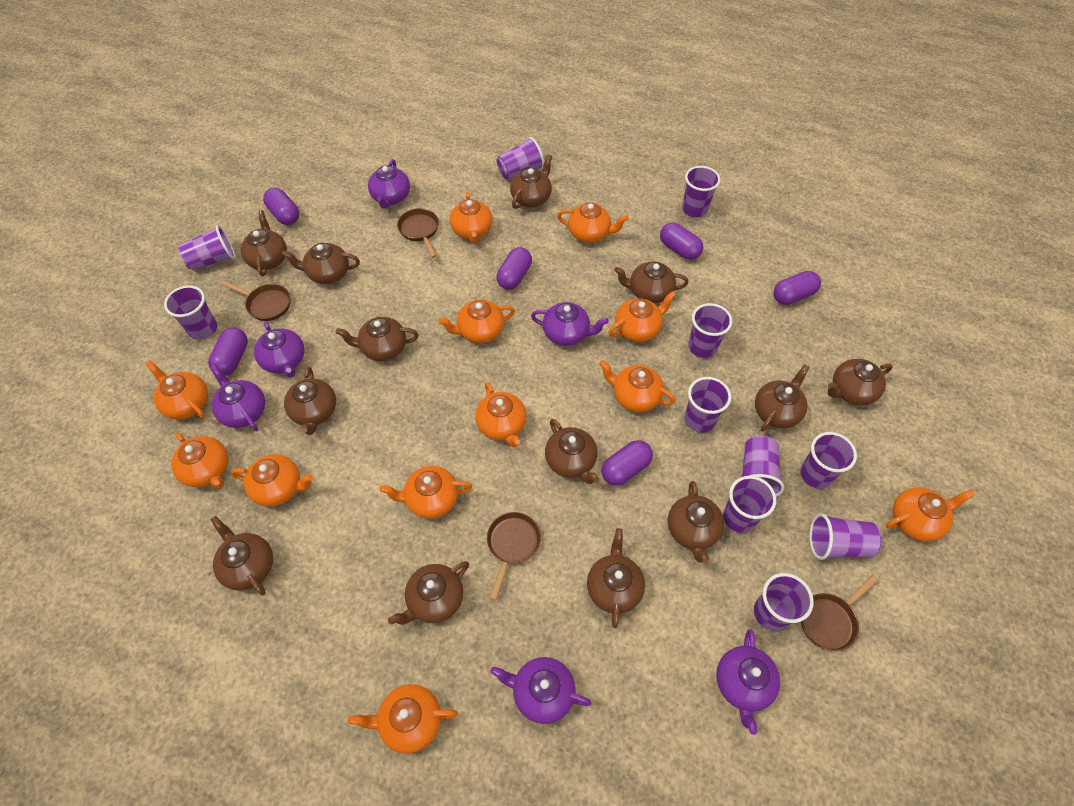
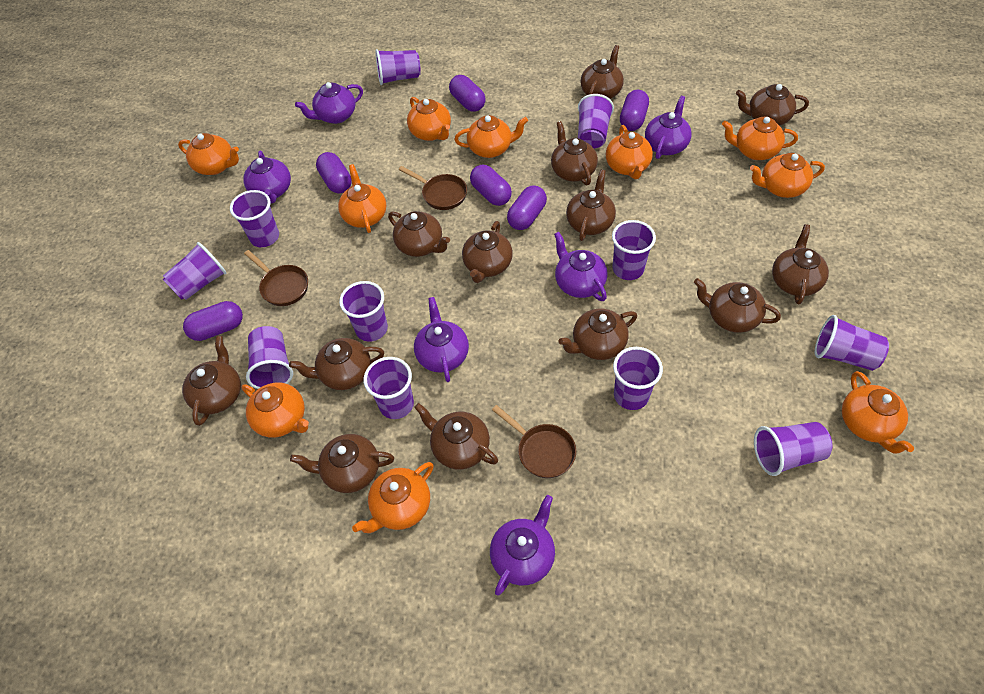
brown pan: [220,280,290,321] [397,208,439,258] [487,512,541,601] [801,575,878,651] = 4 -> [244,250,308,306] [399,166,467,210] [492,405,576,478] = 3
orange teapot: [145,360,208,419] [171,432,228,489] [231,454,313,507] [348,684,458,754] [379,466,472,519] [438,300,515,343] [450,192,493,244] [475,382,527,447] [557,202,629,243] [599,360,675,412] [608,291,676,342] [885,487,975,541] = 12 -> [178,133,239,175] [241,383,309,438] [338,164,386,233] [352,462,434,533] [407,97,451,141] [454,115,528,158] [606,125,653,179] [722,117,798,160] [750,153,825,198] [842,371,914,454] = 10

